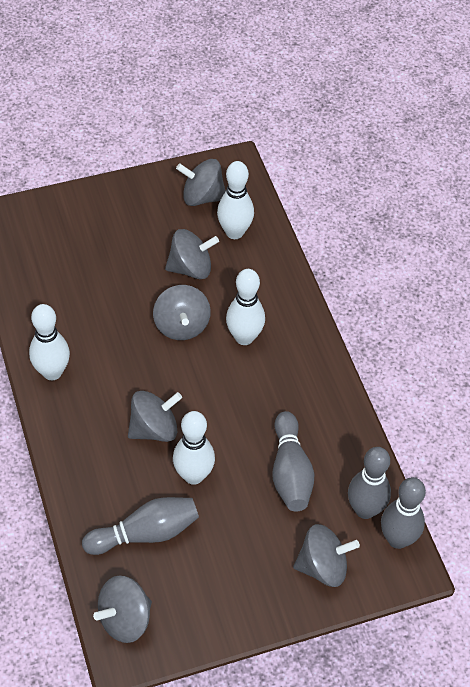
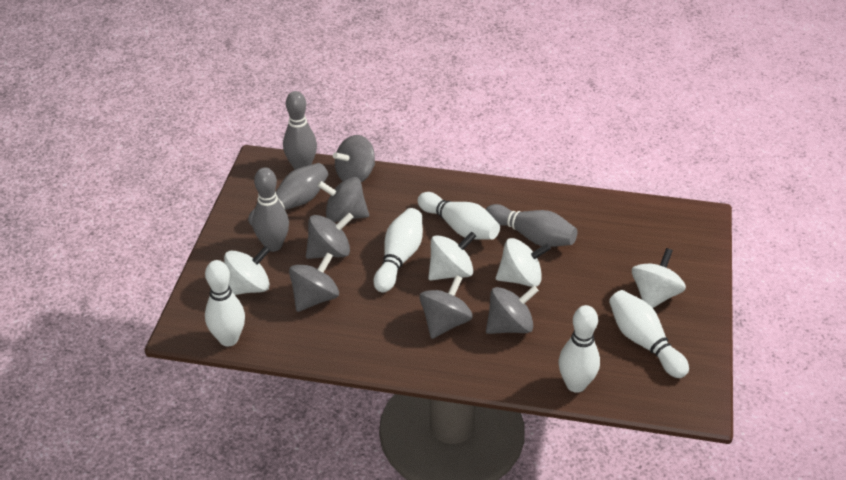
white bowling pin: [29,304,70,380] [173,411,215,485] [217,161,254,239] [226,269,265,345] = 4 -> [205,260,245,346] [373,208,423,293] [418,192,500,240] [559,305,600,393] [609,290,689,378] = 5
white spinning top: none = 0 -> [224,246,270,295] [428,231,476,280] [496,238,551,287] [632,248,686,308] = 4

